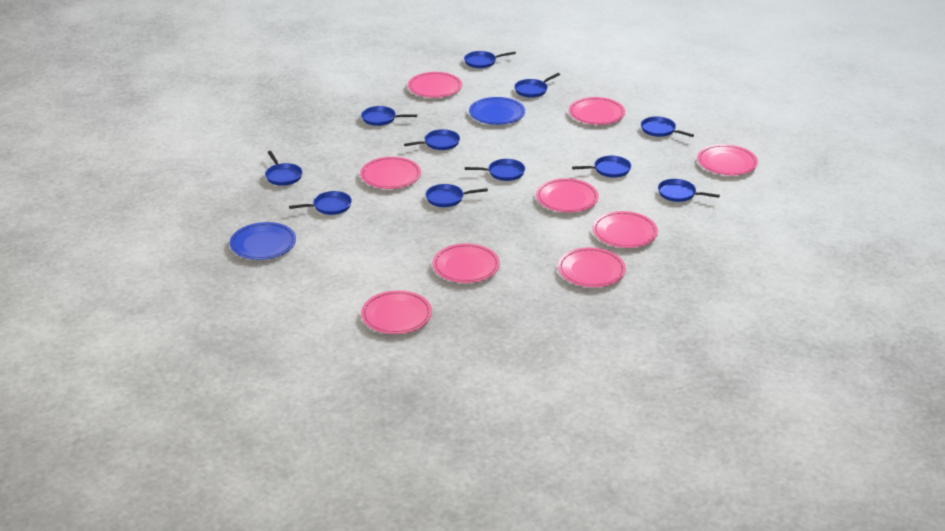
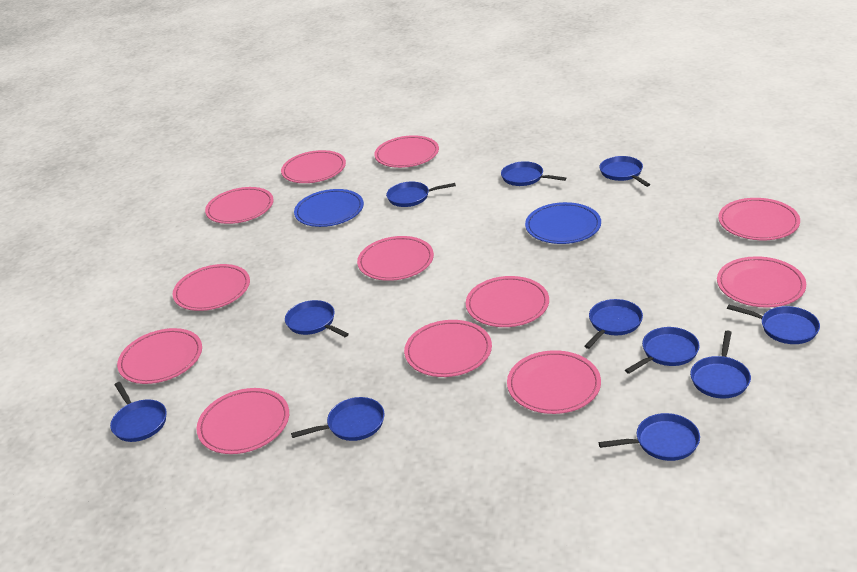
pink plate: [360,157,421,189] [361,290,432,334] [408,72,462,98] [432,243,500,283] [536,178,599,213] [558,247,626,287] [569,97,625,125] [593,211,658,248] [697,144,758,175] = 9 -> [117,328,202,384] [172,264,250,311] [196,388,289,454] [205,187,274,224] [281,150,346,183] [357,236,434,281] [374,135,439,168] [404,320,492,377] [466,276,549,327] [507,350,601,414] [717,256,806,308] [718,198,800,240] = 12

